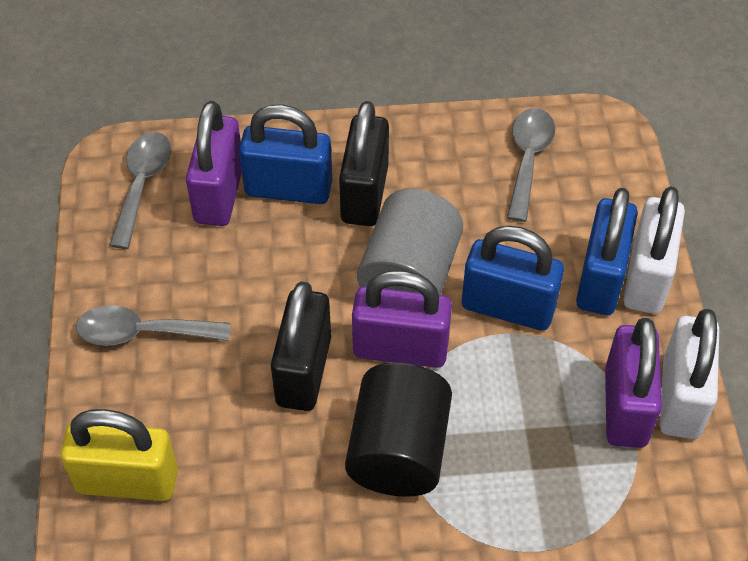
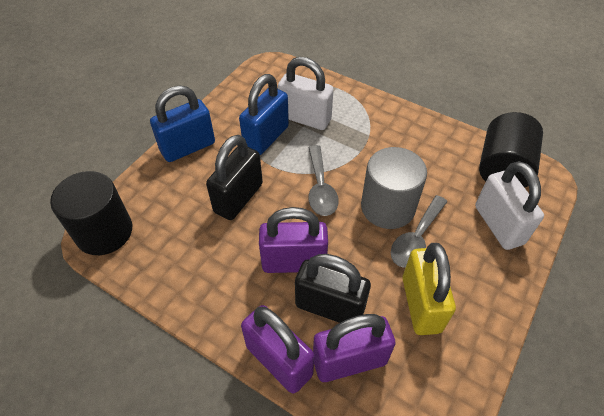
black cylinder: [345,363,452,497] = 1 -> [50,171,132,255] [479,112,543,188] = 2
blue padlock: [239,104,332,204] [462,226,564,330] [576,188,638,315] = 3 -> [150,85,215,162] [239,74,289,155] = 2
grey spoon: [76,305,231,346] [109,132,171,249] [507,108,555,222] = 3 -> [308,145,339,216] [391,195,448,268] = 2

